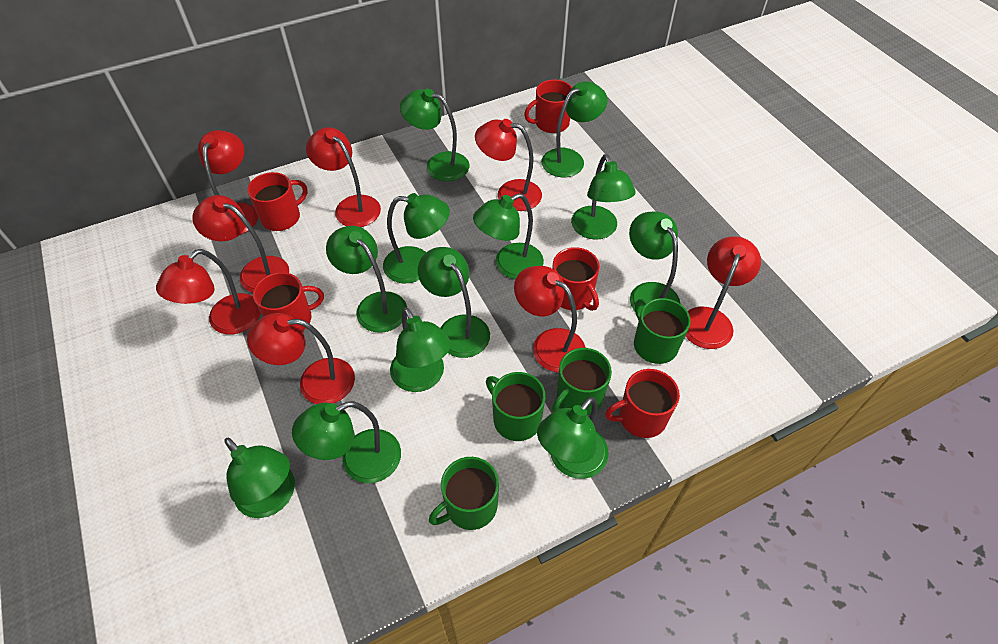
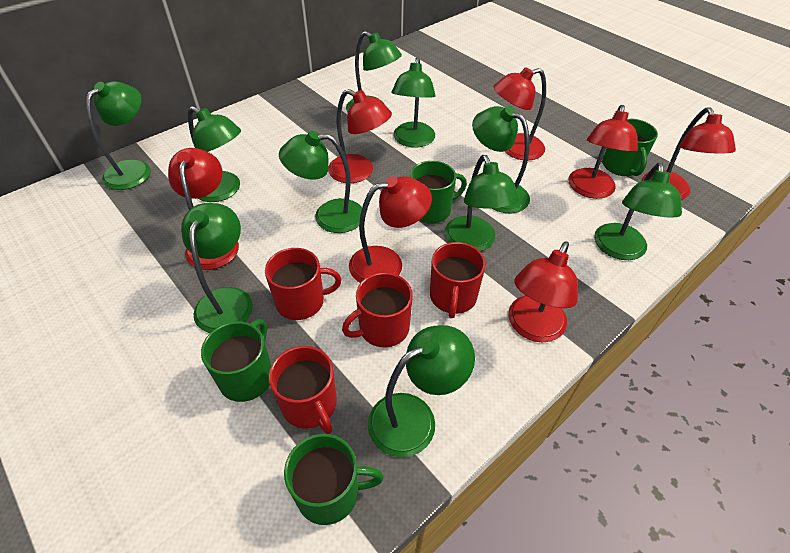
green lamp: [224,437,295,518] [292,401,401,483] [326,226,407,333] [383,193,450,283] [390,307,451,392] [400,89,470,181] [418,247,490,358] [473,193,544,279] [537,397,609,479] [541,81,608,177] [571,154,636,240] [629,212,681,313] = 12 -> [86,81,151,190] [181,203,253,333] [188,106,241,202] [279,131,362,233] [346,31,402,112] [368,325,475,457] [391,57,436,148] [445,155,520,251] [472,106,530,213] [594,163,682,260] = 10
red lamp: [156,249,260,335] [192,195,289,293] [198,130,258,235] [247,313,355,404] [306,127,381,227] [475,119,542,211] [514,266,586,373] [685,236,761,349] = 8 -> [168,148,239,270] [328,89,392,183] [349,176,432,283] [494,67,546,160] [508,241,578,342] [569,105,638,199] [642,107,736,200] = 7
red mug: [247,172,308,231] [253,272,324,330] [524,80,572,133] [552,247,600,311] [605,369,680,438] = 5 -> [265,248,342,320] [269,346,337,434] [342,272,413,347] [430,242,486,318] = 4

